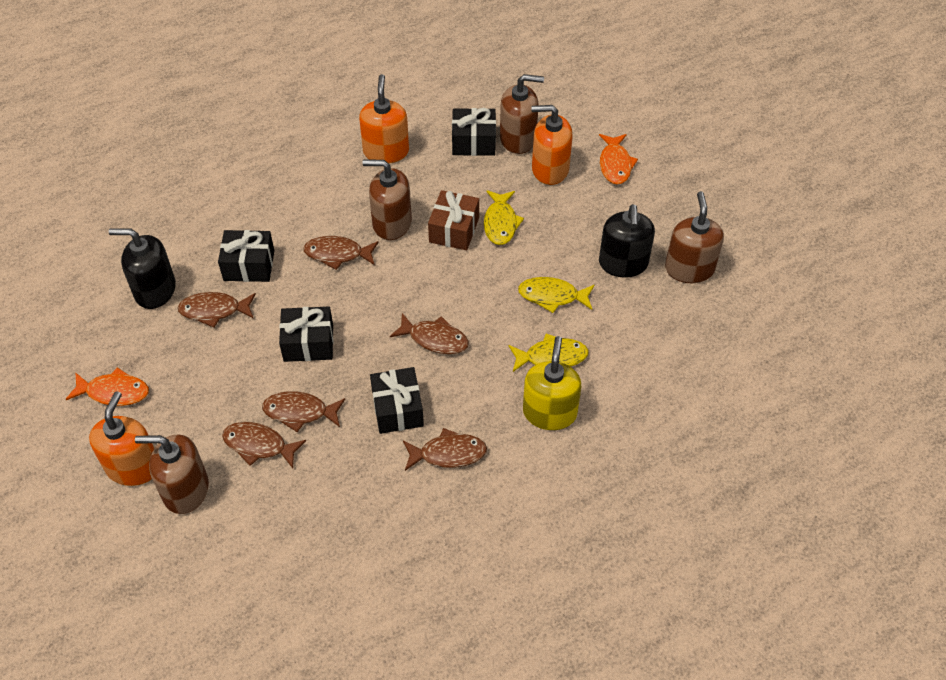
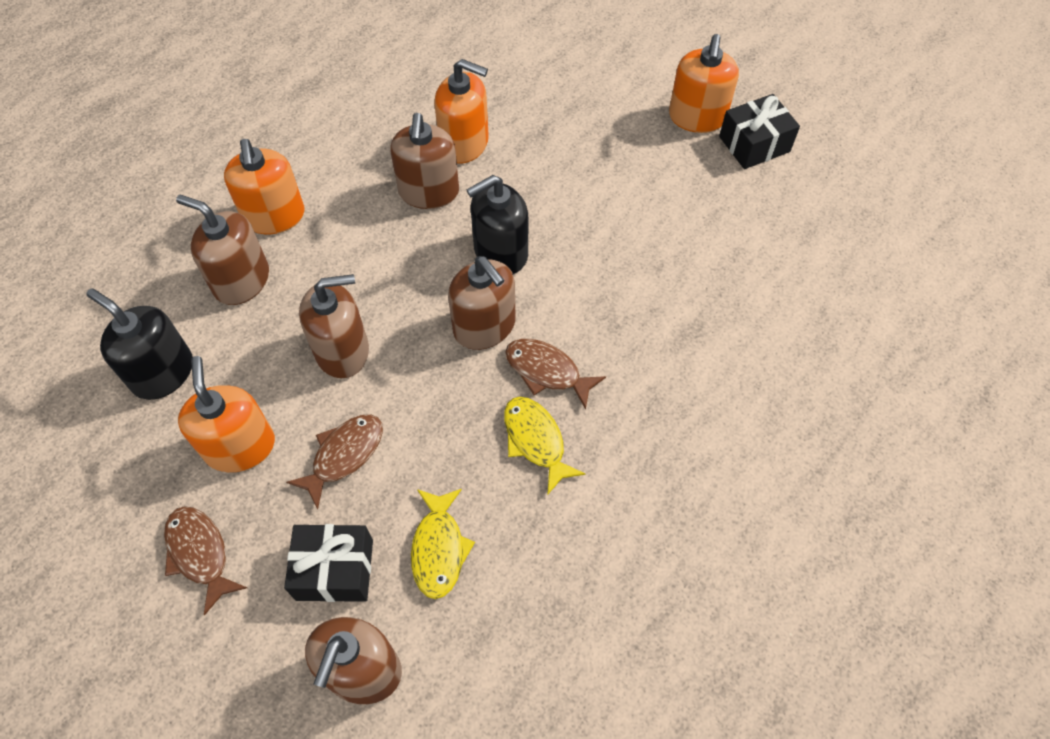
black gift: [218,230,275,282] [279,307,333,362] [370,367,424,434] [452,108,496,156] = 4 -> [284,524,373,602] [719,94,800,169] = 2
brown fish: [178,292,256,328] [222,422,306,468] [262,391,345,432] [303,236,379,270] [390,313,469,354] [403,428,487,471] = 6 -> [164,506,247,615] [286,415,383,509] [505,339,606,409] = 3
brown gift: [428,190,479,250] = 1 -> none = 0
brown soap dispenser: [135,435,209,514] [363,160,412,240] [500,74,544,154] [665,191,724,283] = 4 -> [176,195,269,305] [299,274,369,378] [305,617,402,704] [390,113,459,209] [448,256,515,350] = 5
orange fish: [65,368,149,406] [599,134,638,185] = 2 -> none = 0
orange soap dispenser: [89,391,154,486] [359,74,409,163] [531,105,573,185] = 3 -> [178,356,275,472] [224,139,304,234] [434,59,489,164] [669,34,739,133] = 4
yellow fish: [484,190,524,245] [509,334,589,372] [518,277,595,313] = 3 -> [411,489,475,599] [504,397,586,495] = 2
yellow soap dispenser: [523,336,581,430] = 1 -> none = 0

